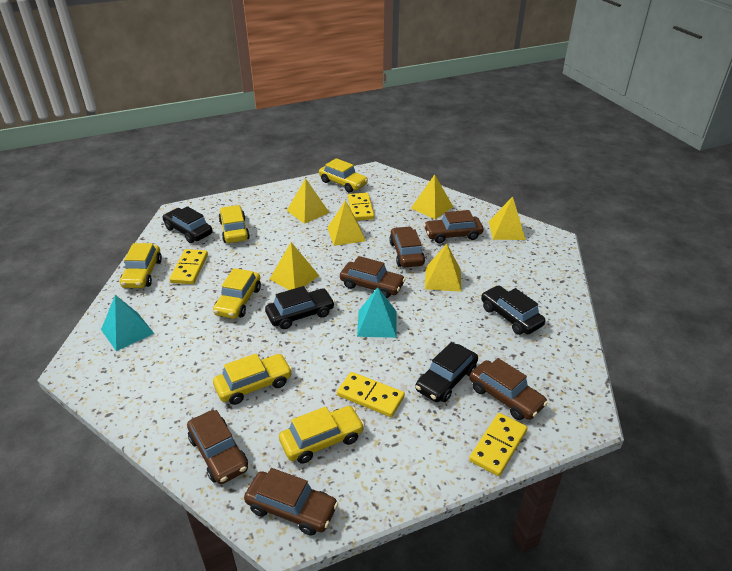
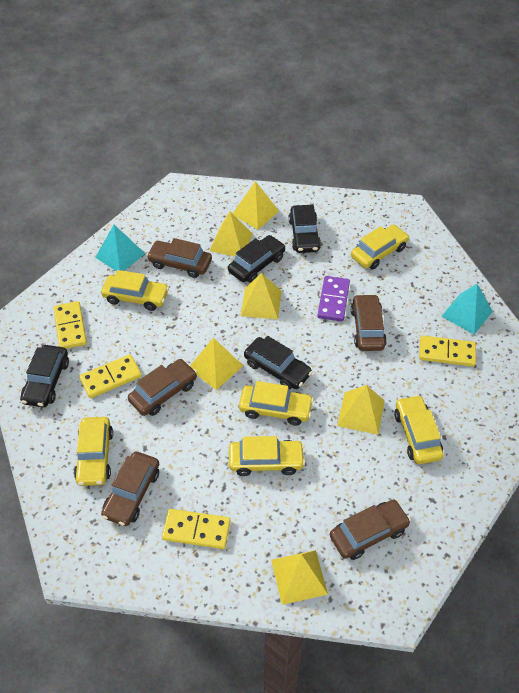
brown car: [187,410,248,484] [244,468,338,536] [340,256,405,298] [389,226,425,268] [424,210,483,243] [469,358,548,420] = 6 -> [101,452,159,526] [128,359,197,416] [146,238,212,278] [330,499,411,560] [351,294,387,351] = 5
purple domino: none = 0 -> [317,276,350,322] = 1

